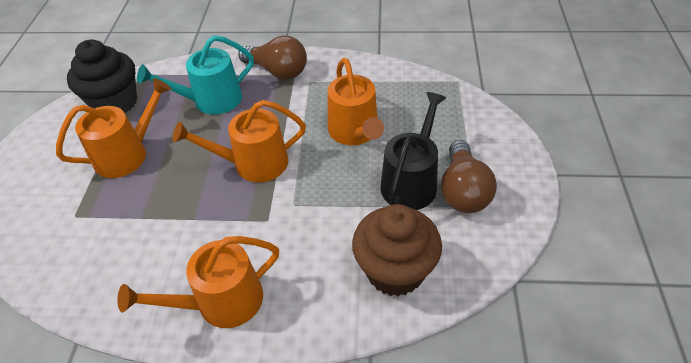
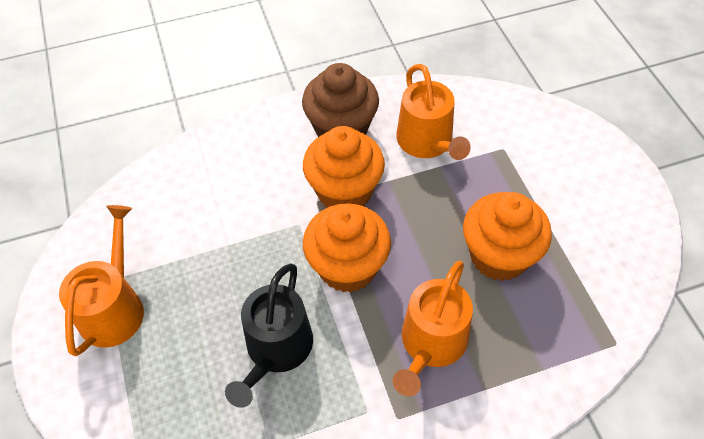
black cupcake: [67,39,137,113] = 1 -> none = 0
brown light bulb: [239,35,307,80] [441,140,497,213] = 2 -> none = 0
orange cupcake: none = 0 -> [303,126,385,207] [303,203,391,293] [463,192,552,281] = 3
orange watering can: [56,78,171,178] [117,236,279,328] [172,100,306,182] [328,58,384,145] = 4 -> [59,205,144,356] [392,261,473,396] [396,64,471,160] = 3
turquoise watering can: [137,35,254,115] = 1 -> none = 0

